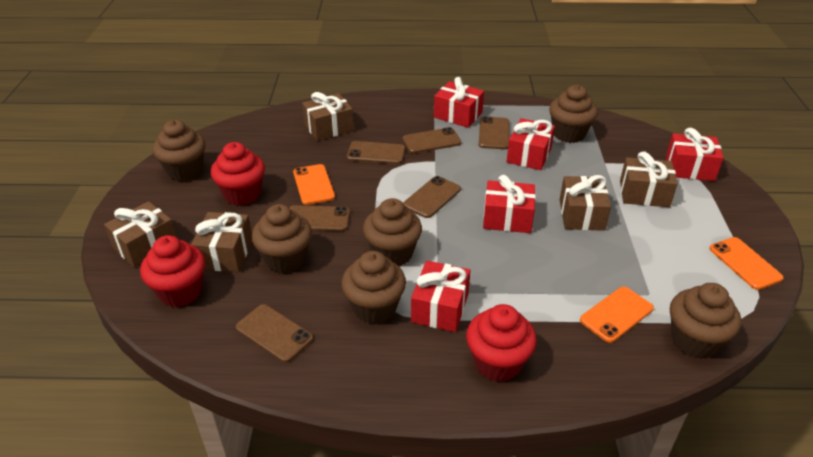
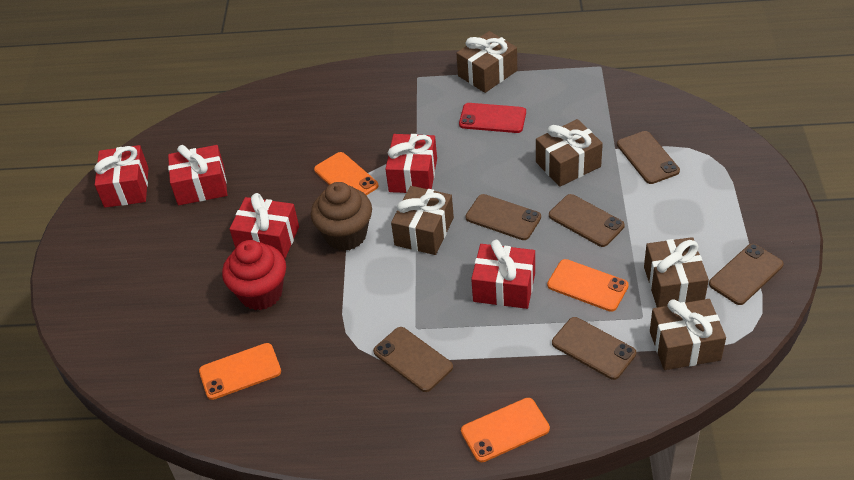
brown cupcake: [153,120,206,182] [251,204,312,273] [341,251,406,324] [363,198,422,266] [549,85,598,143] [670,283,741,359] = 6 -> [311,182,372,251] = 1
orange phone: [293,164,335,205] [580,287,654,343] [709,237,784,290] = 3 -> [199,343,281,400] [314,152,379,195] [461,398,550,462] [547,259,629,312] = 4
red cupcake: [140,235,205,307] [211,142,265,206] [466,304,537,382] = 3 -> [222,240,286,310] = 1
red phone: none = 0 -> [459,103,526,133] = 1

